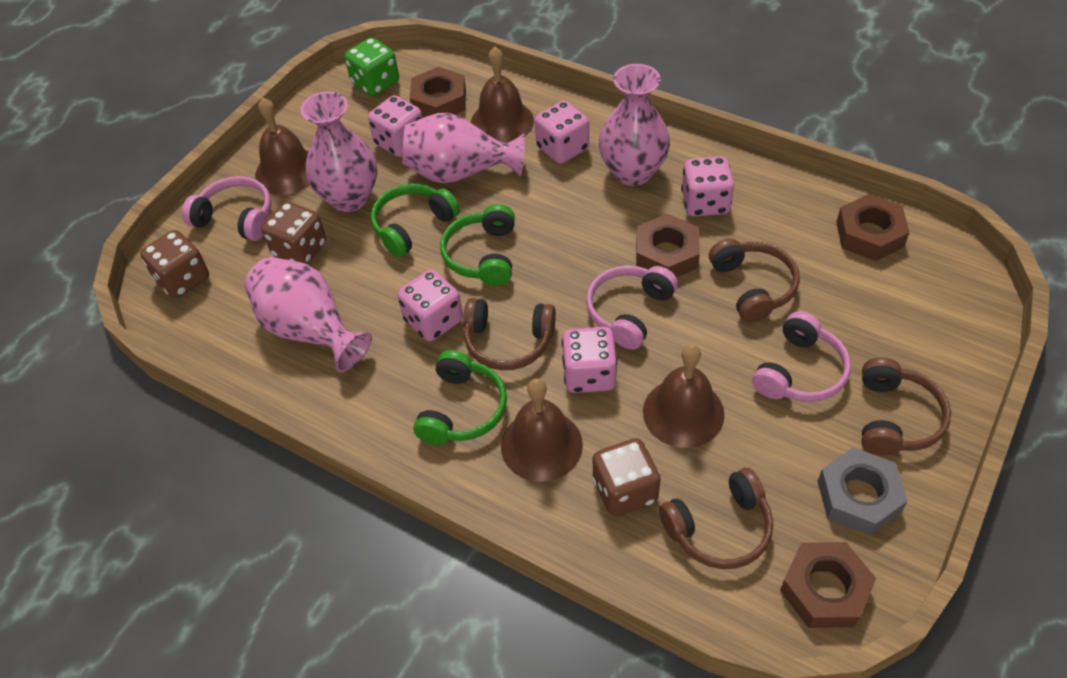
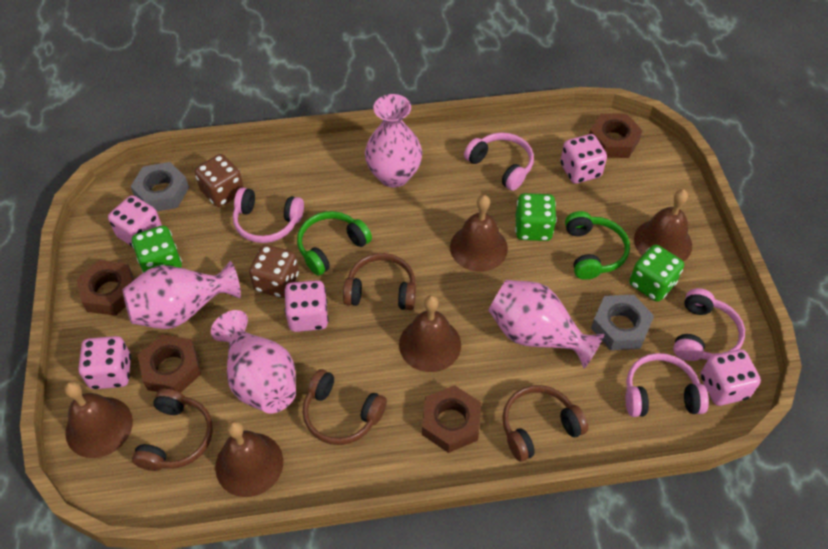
brown bell: [255,98,310,195] [471,47,534,143] [501,379,583,482] [643,344,725,448] = 4 -> [64,381,133,458] [215,421,283,497] [399,295,461,372] [450,195,508,272] [634,189,692,262] = 5
brown dice: [140,230,209,298] [261,201,326,264] [592,438,661,517] = 3 -> [194,154,244,207] [249,245,299,298] = 2
green dice: [345,37,399,96] = 1 -> [132,225,182,273] [515,193,557,241] [629,244,684,302] = 3
green headphones: [371,184,460,257] [413,350,507,445] [440,204,515,286] = 3 -> [297,211,372,276] [565,211,630,280] = 2
grey nut: [818,447,908,535] = 1 -> [130,162,189,211] [591,295,654,350] = 2
pink headphones: [182,176,272,241] [586,266,678,350] [752,311,851,402] = 3 -> [233,187,304,243] [464,132,534,191] [625,353,709,417] [673,288,745,361] = 4

